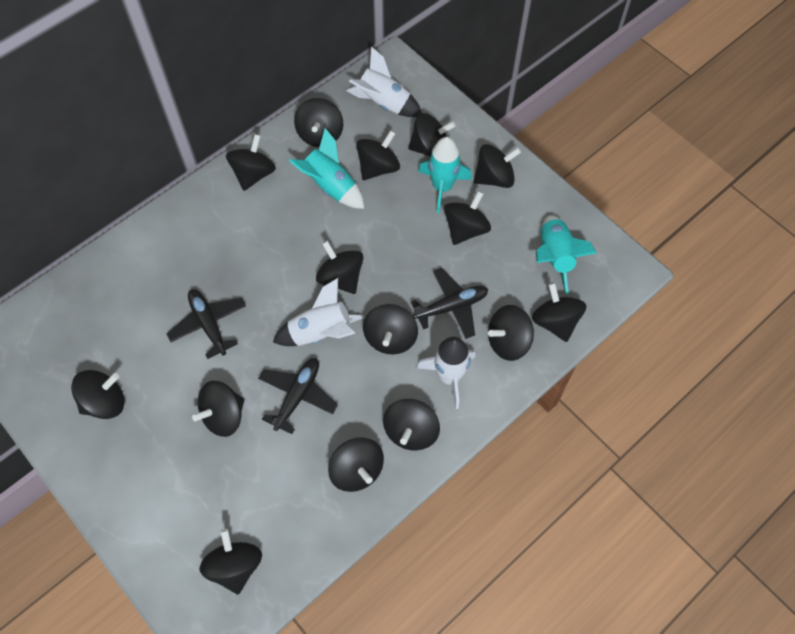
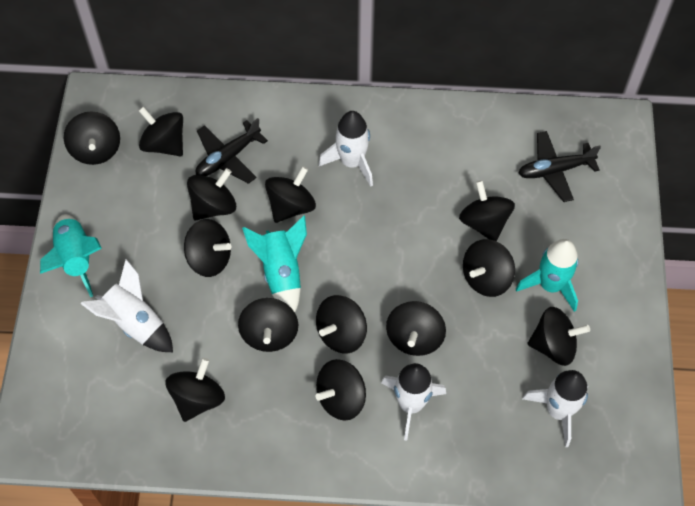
black plane: [167,289,246,359] [258,358,338,434] [411,268,488,339] = 3 -> [196,118,268,184] [518,131,601,202] = 2
black spinning top: [71,370,125,419] [192,381,244,437] [200,529,262,594] [226,134,276,191] [294,98,343,147] [316,241,363,294] [328,437,384,492] [356,130,400,180] [363,304,418,354] [383,399,440,451] [408,113,456,157] [444,191,491,245] [474,144,521,188] [488,305,534,361] [532,283,586,342] = 15 -> [64,112,120,165] [139,107,183,157] [165,358,225,422] [184,219,231,277] [187,168,236,220] [238,298,298,352] [265,166,316,223] [316,295,367,354] [316,359,366,421] [386,301,446,356] [459,180,515,242] [463,239,515,297] [528,307,590,366] = 13
white rocket: [273,278,365,346] [346,46,422,117] [417,337,475,409] = 3 -> [80,259,173,352] [319,111,373,187] [381,363,446,440] [522,370,589,447] = 4

